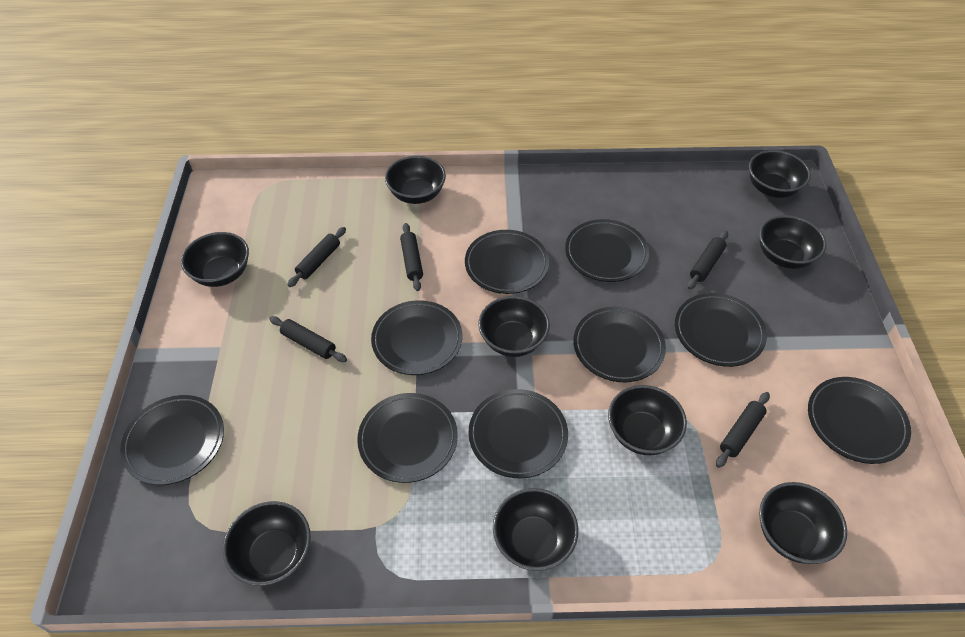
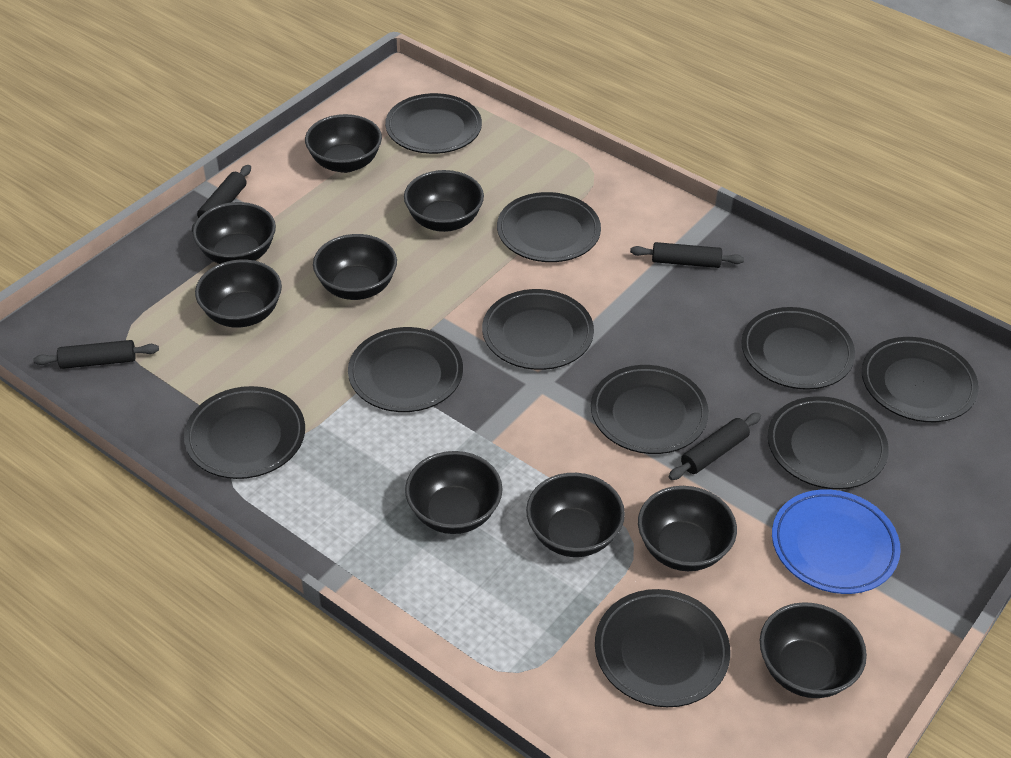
black plate: [120,395,224,485] [357,393,458,483] [371,300,463,375] [465,230,549,294] [468,389,568,478] [565,219,649,282] [573,307,666,382] [675,293,767,367] [808,377,911,464] = 9 -> [184,386,305,479] [348,327,463,412] [385,93,482,154] [482,289,594,370] [497,192,601,262] [591,365,709,454] [595,589,731,707] [741,307,855,390] [768,396,889,489] [862,337,979,422] = 10
black rolling pin: [269,316,347,362] [288,227,346,287] [400,223,423,291] [687,231,728,289] [716,392,770,468] = 5 -> [33,340,159,369] [192,165,251,232] [630,242,744,268] [669,413,761,480] = 4
blue plate: none = 0 -> [772,489,901,594] = 1

